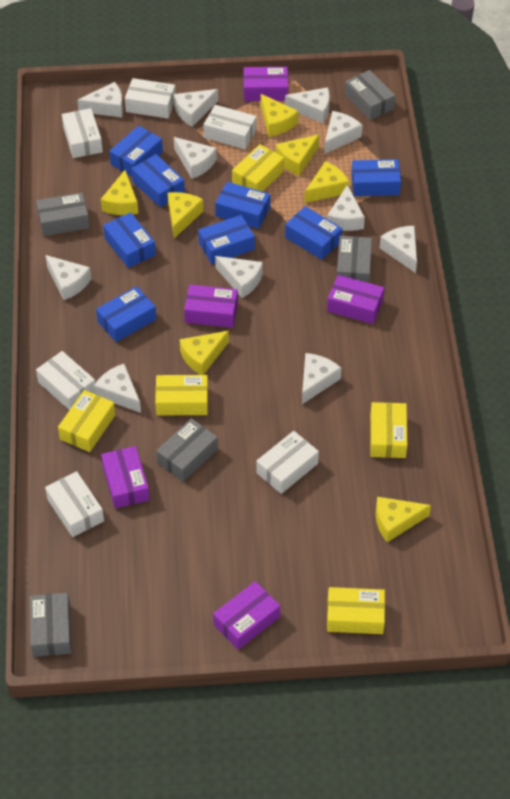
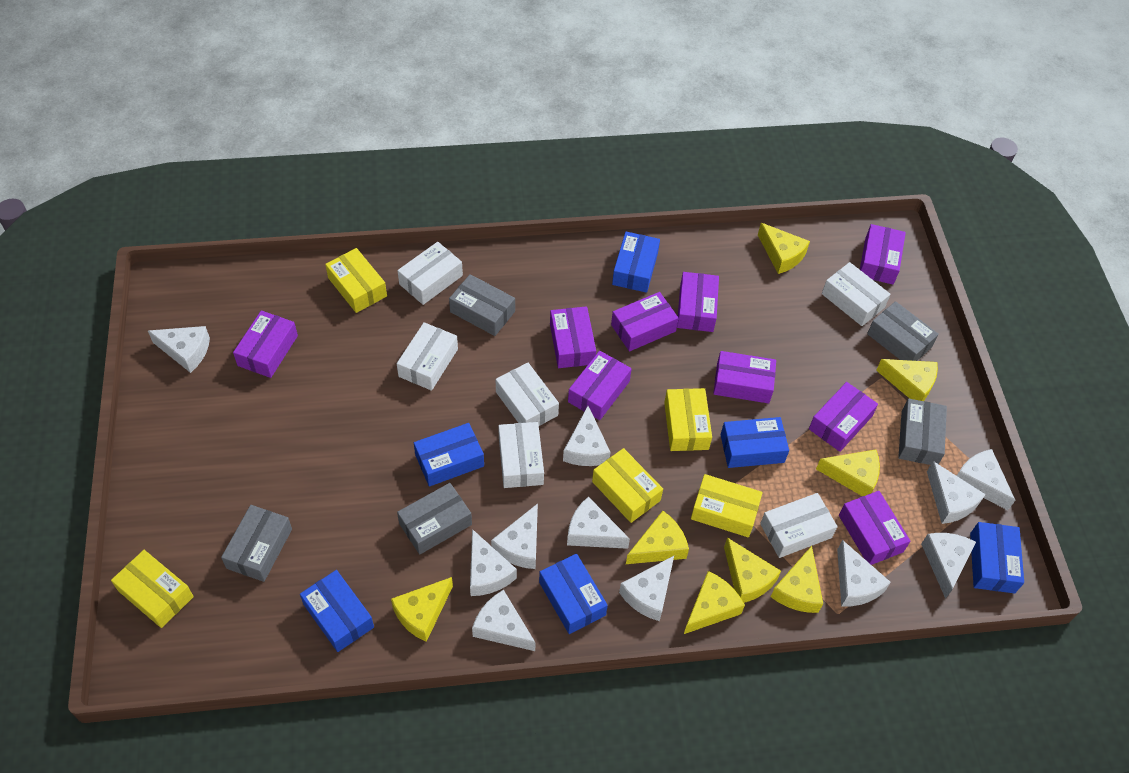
blue box: [96,286,156,342] [103,212,156,268] [109,126,163,177] [131,154,185,207] [198,215,255,264] [215,182,270,229] [285,206,342,260] [351,159,401,196] = 8 -> [300,570,374,652] [414,423,484,487] [539,554,608,634] [612,232,660,293] [720,417,789,468] [970,522,1024,593] = 6
purple box: [101,446,150,509] [184,285,238,328] [213,581,280,650] [243,67,288,101] [327,275,384,324] = 5 -> [233,310,298,378] [550,306,596,368] [568,351,632,420] [611,292,679,351] [677,272,719,332] [713,351,776,403] [809,382,878,452] [839,491,910,565] [860,224,906,285] = 9
yellow cheese: [101,170,138,215] [168,192,204,238] [180,331,229,375] [261,94,298,137] [276,135,319,176] [304,161,349,203] [376,497,431,542] = 7 -> [391,577,453,642] [626,511,689,564] [684,571,745,634] [724,538,781,603] [758,223,810,274] [771,546,823,613] [816,449,880,496] [876,359,938,401] = 8

